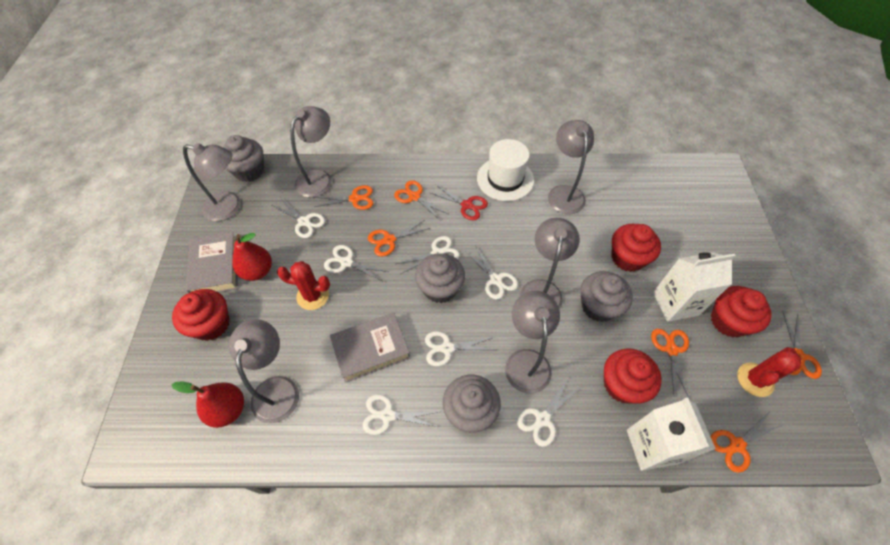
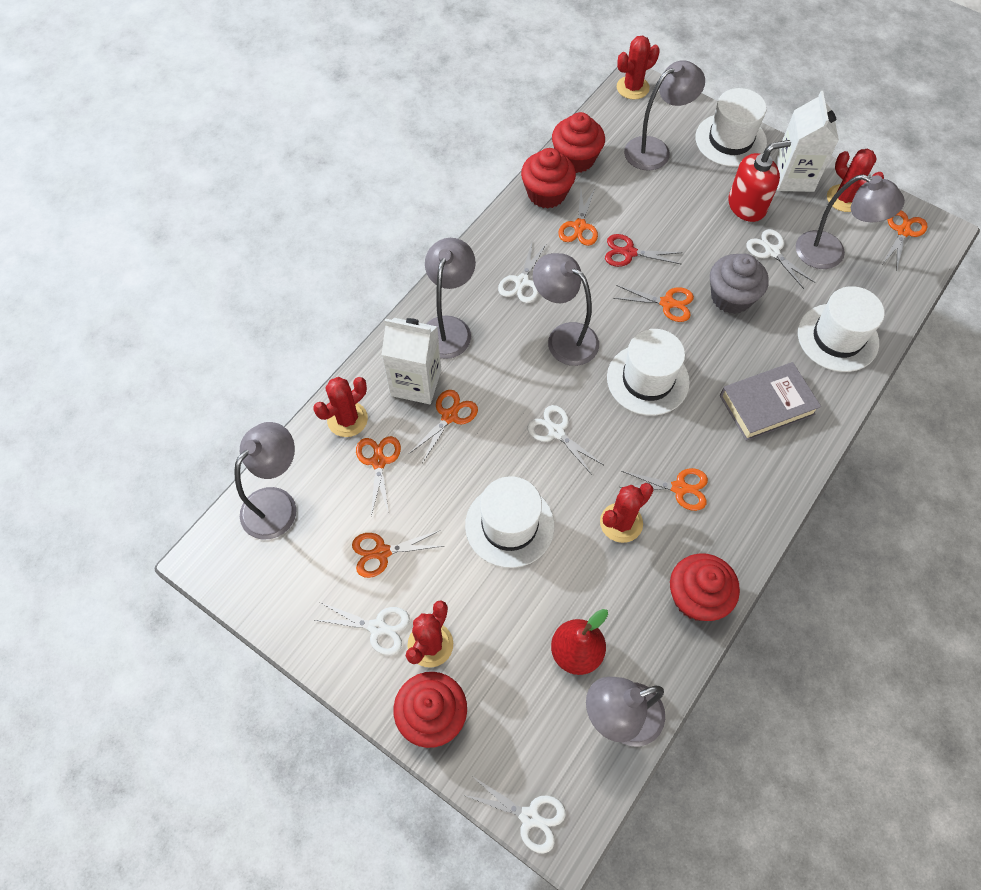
grey book: [186,232,237,293] [330,313,410,383] = 2 -> [720,362,821,441] = 1
grey cupcake: [223,135,264,182] [415,253,465,303] [443,375,501,433] [580,271,633,322] = 4 -> [710,254,769,314] = 1
orange scissors: [314,185,373,210] [368,220,430,257] [394,180,448,221] [651,329,689,398] [710,413,782,473] [783,312,822,379] = 6 -> [352,530,443,578] [356,436,401,516] [409,390,478,463] [558,189,598,246] [613,285,694,322] [622,468,708,511] [883,211,928,268] = 7
red cactus: [277,261,330,310] [737,347,801,397] = 2 -> [313,377,368,437] [406,600,453,668] [600,483,653,543] [617,35,660,100] [827,149,884,212] = 5
red pear: [172,381,244,428] [232,233,272,281] = 2 -> [551,609,608,675] = 1
red soap dispenser: none = 0 -> [728,140,791,222] = 1
white hat: [477,139,534,201] = 1 -> [465,476,554,568] [607,329,690,416] [695,88,767,167] [798,286,884,372] = 4
white scissors: [272,199,325,238] [324,245,389,281] [362,395,438,435] [396,236,460,274] [425,331,495,366] [465,245,518,300] [517,378,581,447] = 7 -> [315,602,410,656] [464,776,566,854] [498,239,547,303] [527,405,604,475] [746,229,815,289] = 5

